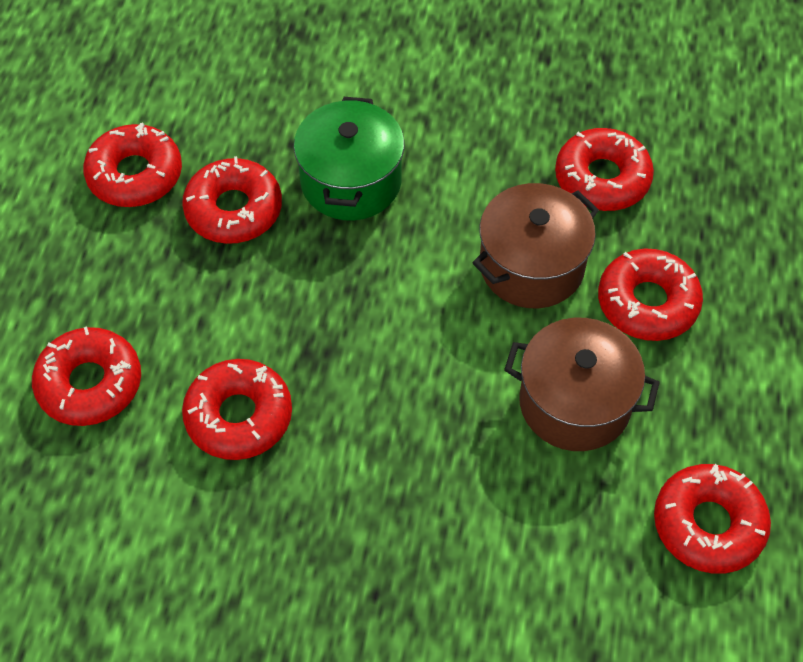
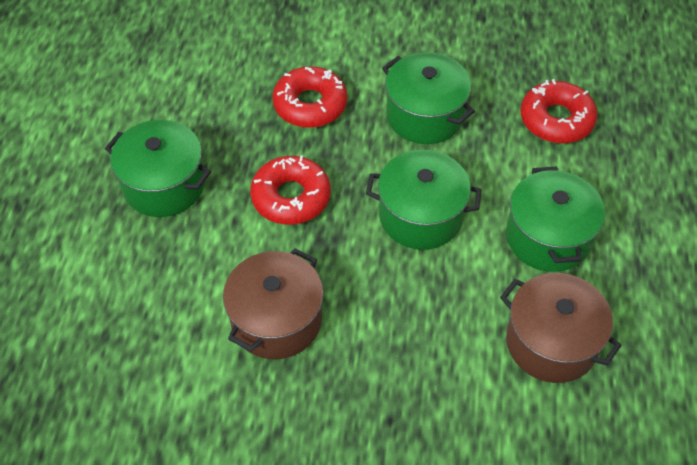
green pot: [294,97,405,220] = 1 -> [105,120,211,217] [366,150,482,250] [382,52,475,144] [506,166,605,272] = 4
red donut: [32,326,141,426] [83,123,182,207] [182,156,282,244] [182,359,292,460] [555,128,654,211] [598,249,703,341] [654,464,771,574] = 7 -> [250,155,330,225] [272,66,347,128] [521,79,597,143] = 3

